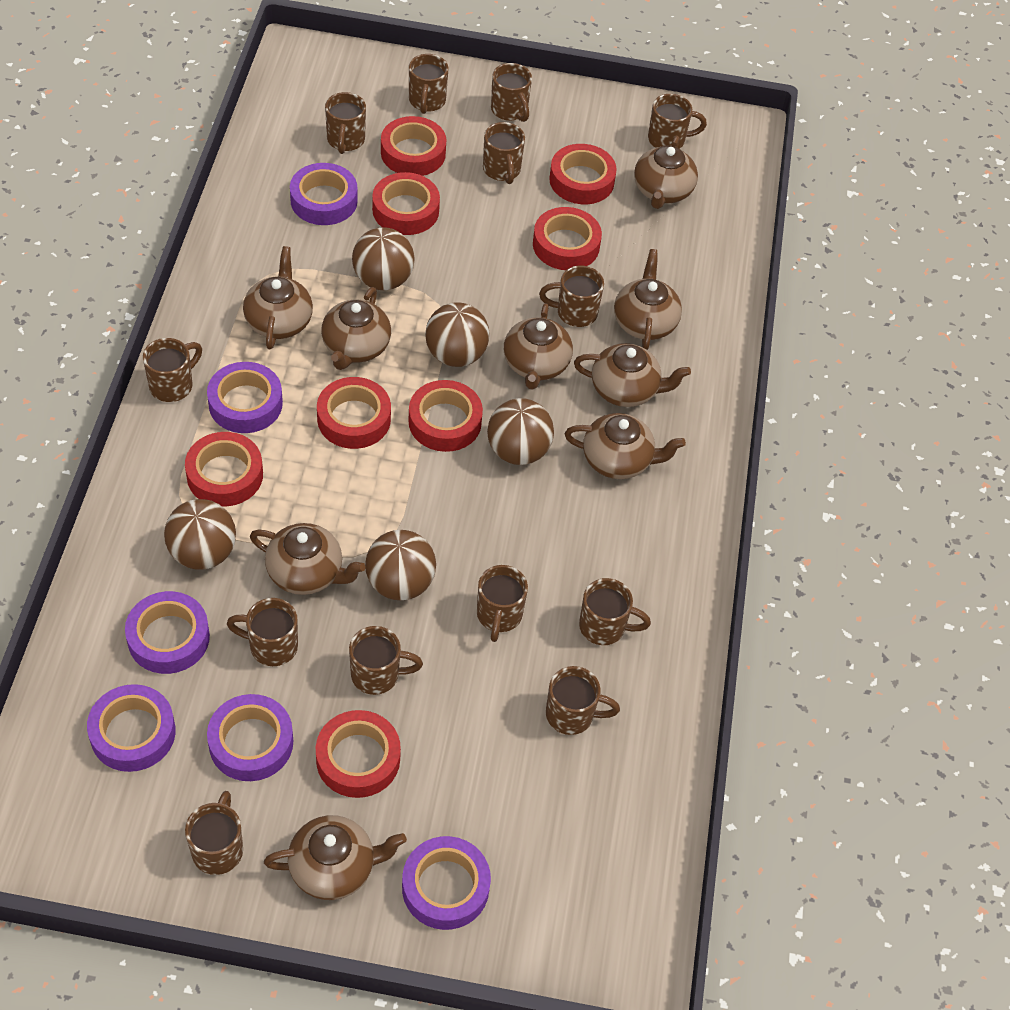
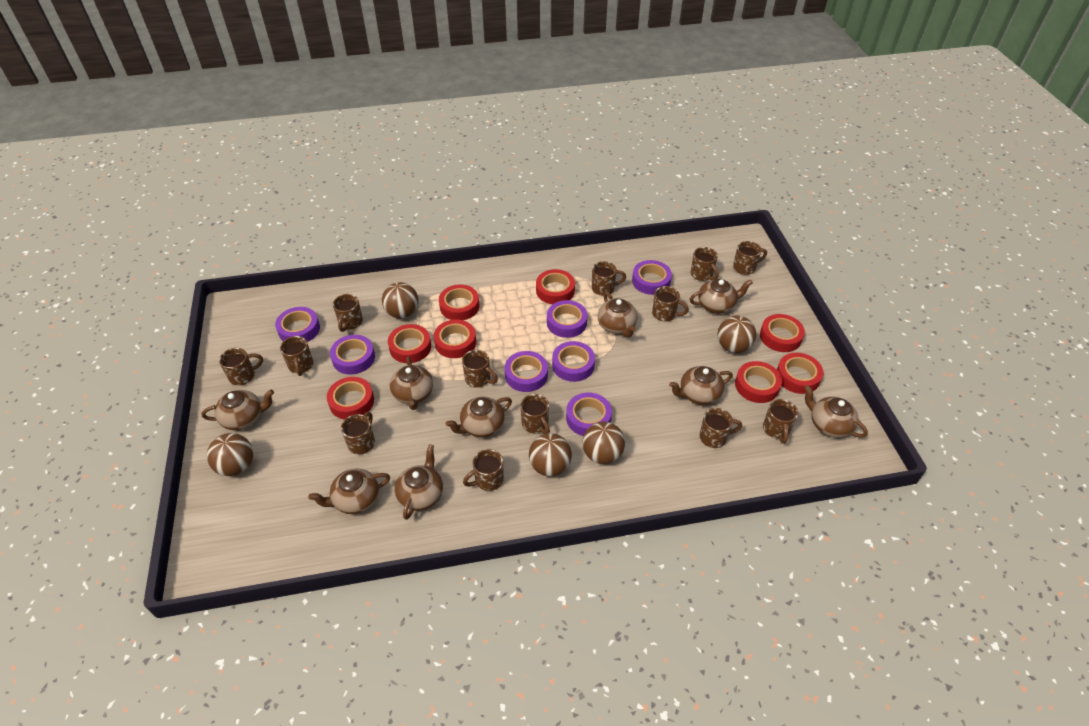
purple tape: [87,684,176,772] [125,591,210,674] [207,362,283,433] [207,694,293,781] [290,163,358,225] [402,836,491,930] = 6 -> [275,307,320,342] [330,335,375,375] [505,351,548,392] [547,300,588,338] [552,341,595,382] [566,393,612,436] [632,260,672,295] = 7

